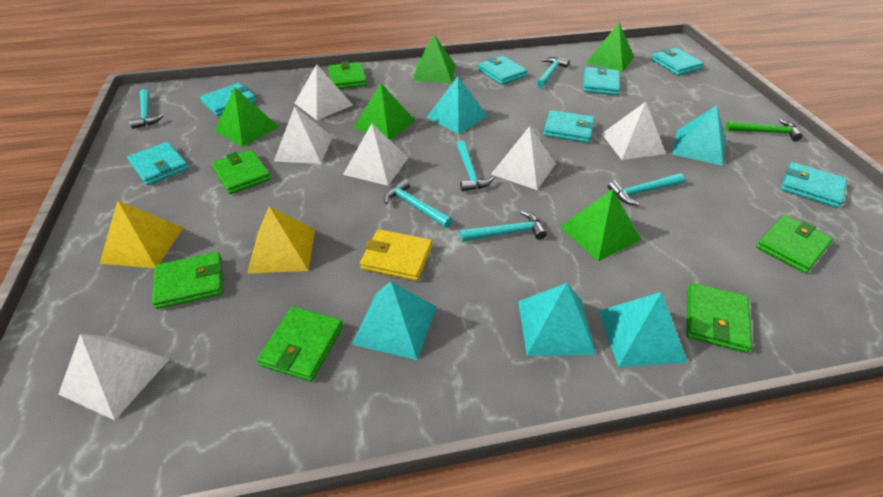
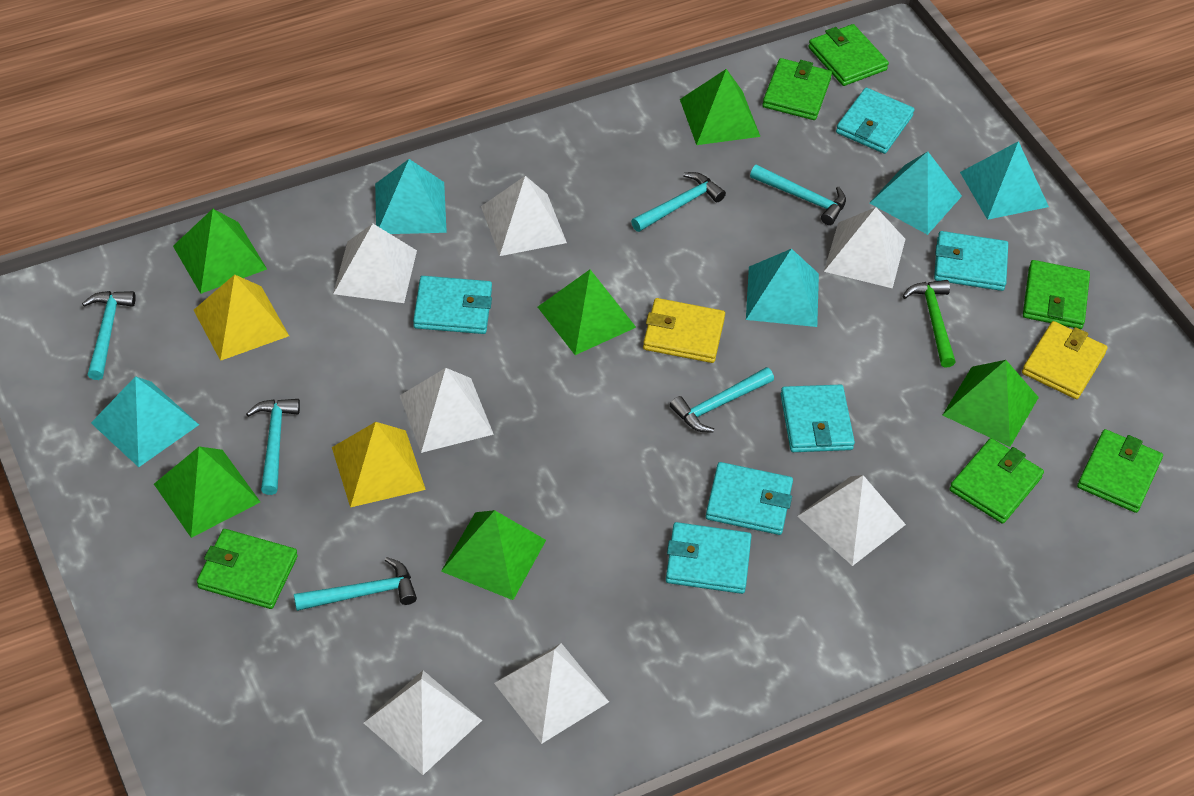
green pyramid: [215,87,279,147] [353,83,415,140] [413,35,455,83] [560,189,641,262] [586,23,634,72] = 5 -> [154,447,260,538] [173,209,267,294] [441,510,546,600] [538,270,636,355] [680,69,761,145] [942,360,1039,447] = 6
turquoise wallet: [127,142,189,186] [200,83,256,116] [478,56,528,85] [543,110,595,143] [583,66,620,95] [651,48,704,75] [781,162,847,208] = 7 -> [413,276,492,334] [666,522,751,594] [706,462,793,535] [780,385,855,452] [836,88,914,154] [934,231,1008,291] = 6
white pyramid: [58,334,169,420] [274,106,332,164] [295,64,353,120] [343,123,408,186] [491,126,556,190] [602,102,666,160] = 6 -> [333,224,417,303] [364,670,482,775] [400,368,494,453] [481,176,567,256] [494,643,609,744] [797,475,906,566] [824,207,905,288] = 7
yellow wallet: [360,229,432,281] = 1 -> [643,298,725,363] [1022,321,1108,399] = 2

